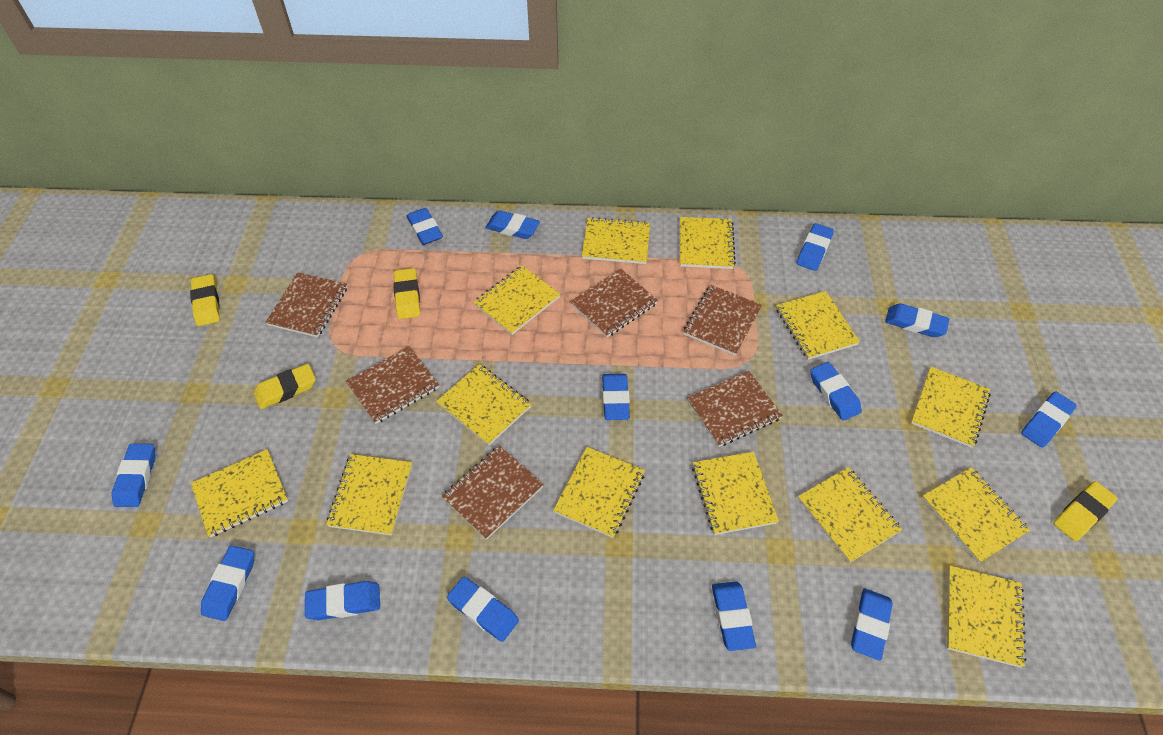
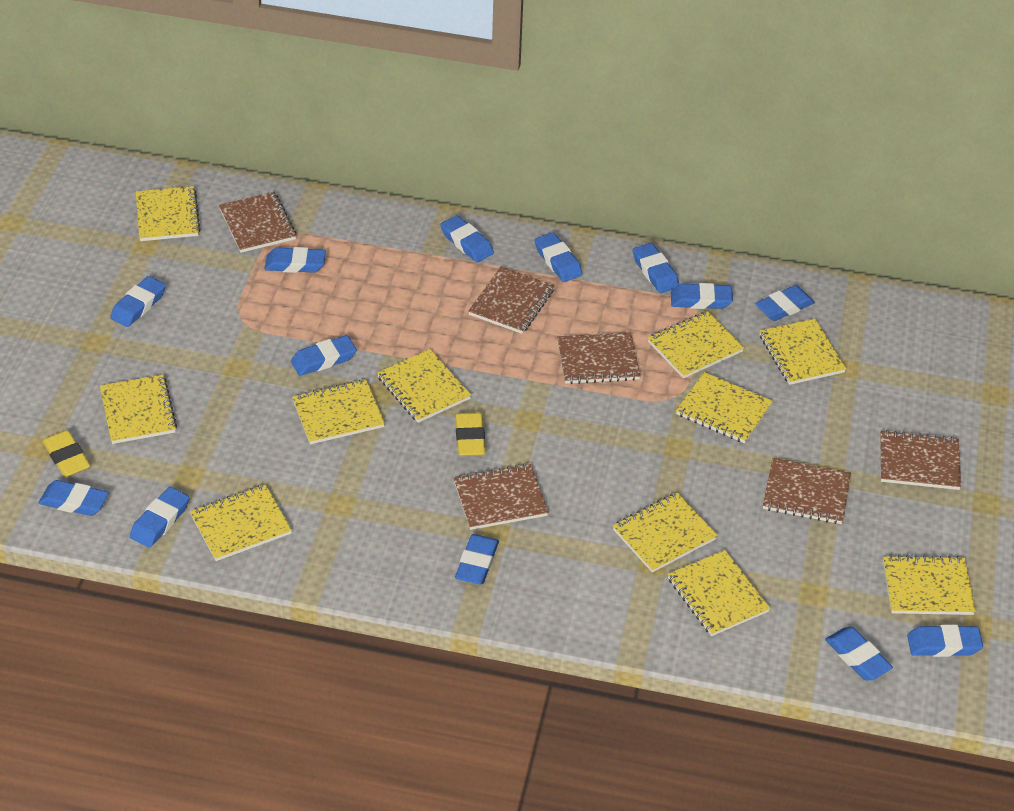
yellow eraser: [190,274,220,326] [254,364,316,409] [393,268,420,319] [1053,481,1117,541] = 4 -> [43,430,90,477] [455,412,485,456] = 2
yellow notebook: [191,449,288,537] [326,454,412,535] [436,364,531,445] [473,266,560,335] [553,447,645,538] [582,217,650,264] [680,217,736,269] [692,451,779,535] [776,291,860,360] [798,467,902,563] [911,367,991,448] [922,467,1030,563] [947,566,1026,668] = 13 -> [100,374,177,444] [136,186,201,241] [190,485,292,561] [292,380,385,444] [377,349,471,423] [613,493,718,573] [648,311,744,378] [668,550,770,636] [676,372,773,443] [760,319,846,385] [883,555,976,615] = 11

